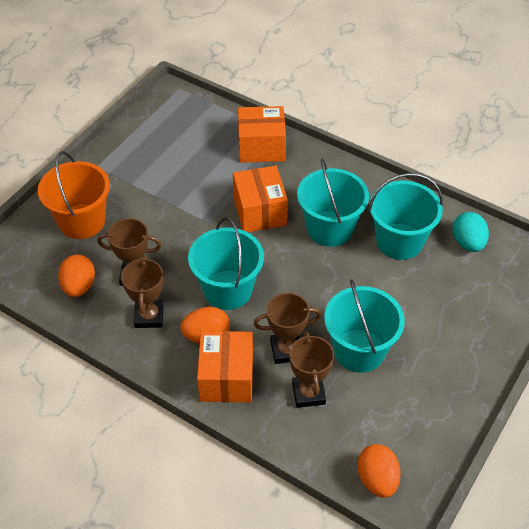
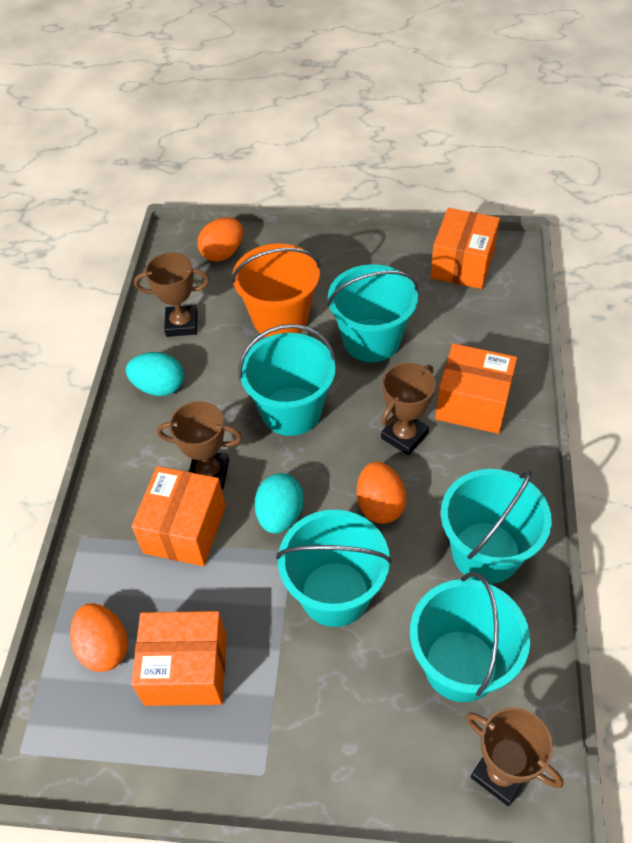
orange box: [197,331,253,403] [233,166,288,232] [238,106,286,163] = 3 -> [131,466,226,566] [131,611,227,706] [430,208,500,289] [435,343,517,434] = 4
turquoise bucket: [188,217,264,310] [297,158,369,247] [324,279,405,373] [368,173,443,260] = 4 -> [238,324,336,436] [276,510,392,627] [327,264,418,362] [410,572,530,702] [441,469,552,584] = 5
turquoise egg: [453,212,489,252] = 1 -> [126,352,184,396] [255,473,304,534] = 2

